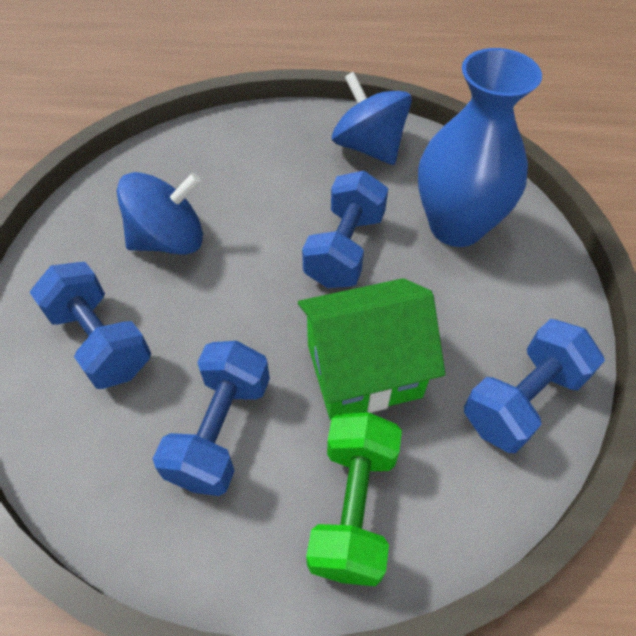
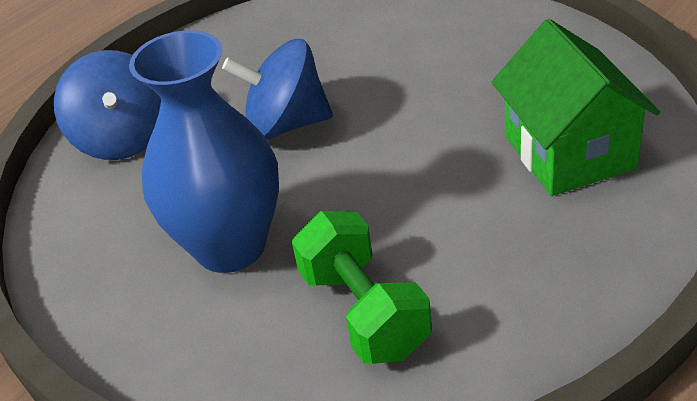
blue dumbbell: [29,262,151,389] [153,341,270,496] [302,171,388,288] [464,319,605,453] = 4 -> none = 0

